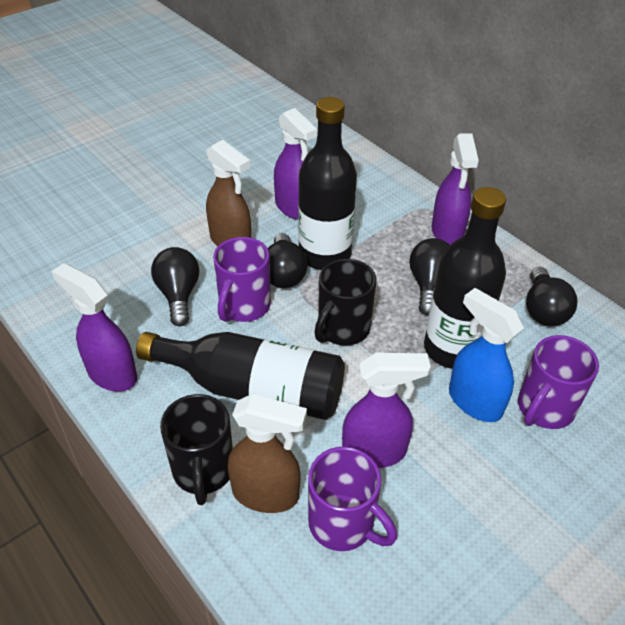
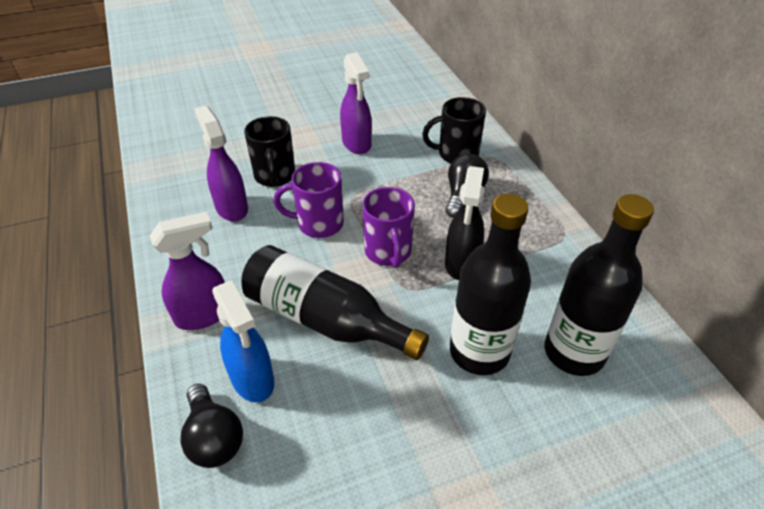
black light bulb: [151,247,199,326] [268,233,308,288] [409,238,450,315] [526,267,578,326] = 4 -> [180,384,243,468] [445,154,489,217] = 2
black spray bottle: none = 0 -> [445,166,484,280] = 1
brown spray bottle: [206,140,251,246] [228,394,307,513] = 2 -> none = 0
purple mug: [213,237,271,322] [308,446,397,551] [518,335,599,429] = 3 -> [274,162,344,238] [362,187,415,268] = 2
purple spray bottle: [51,263,137,392] [274,108,317,220] [342,353,431,468] [432,133,479,245] = 4 -> [150,212,225,330] [195,106,248,222] [340,52,372,154] = 3

